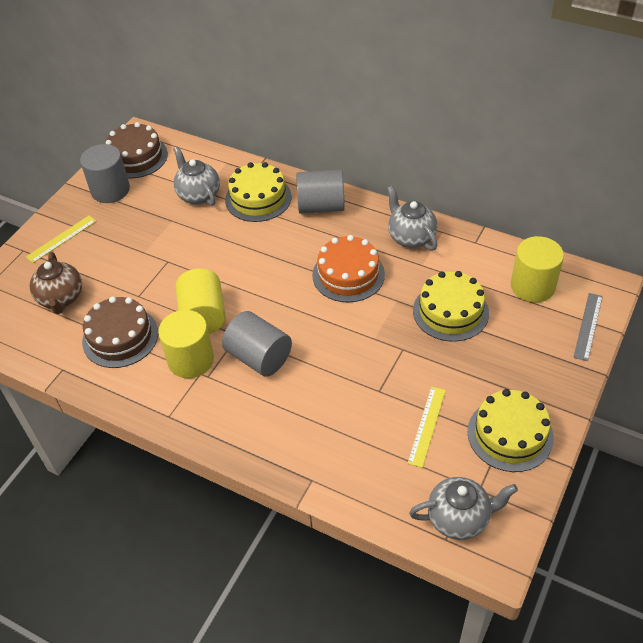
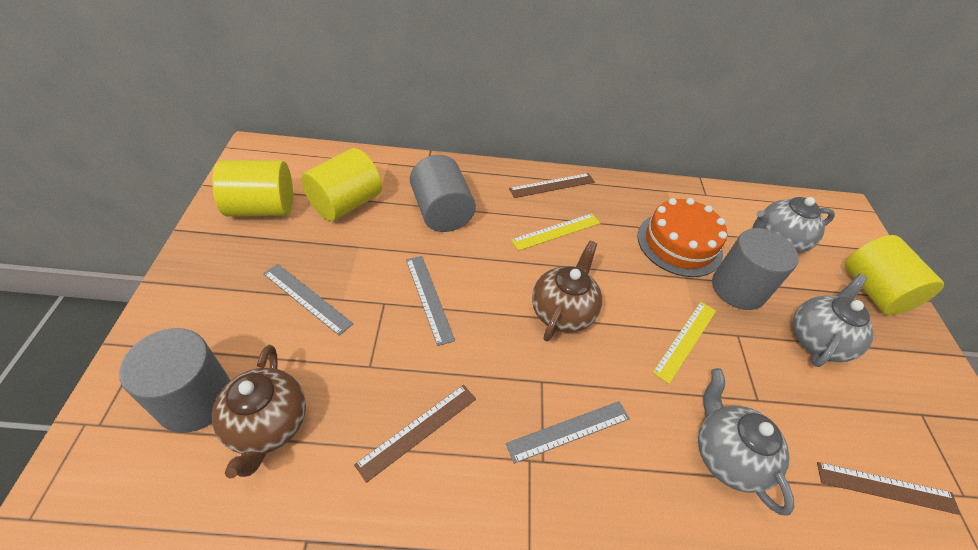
brown cake: [82,296,158,368] [106,122,168,178] = 2 -> none = 0
brown ruler: none = 0 -> [354,385,476,483] [509,173,595,198] [817,462,960,515] = 3
brown teapot: [30,252,82,314] = 1 -> [212,345,306,478] [532,240,602,342] = 2
grey ruler: [573,293,603,361] = 1 -> [263,264,353,336] [406,256,455,346] [506,401,630,464] = 3
yellow cake: [225,162,291,222] [413,271,489,342] [468,389,554,472] = 3 -> none = 0

